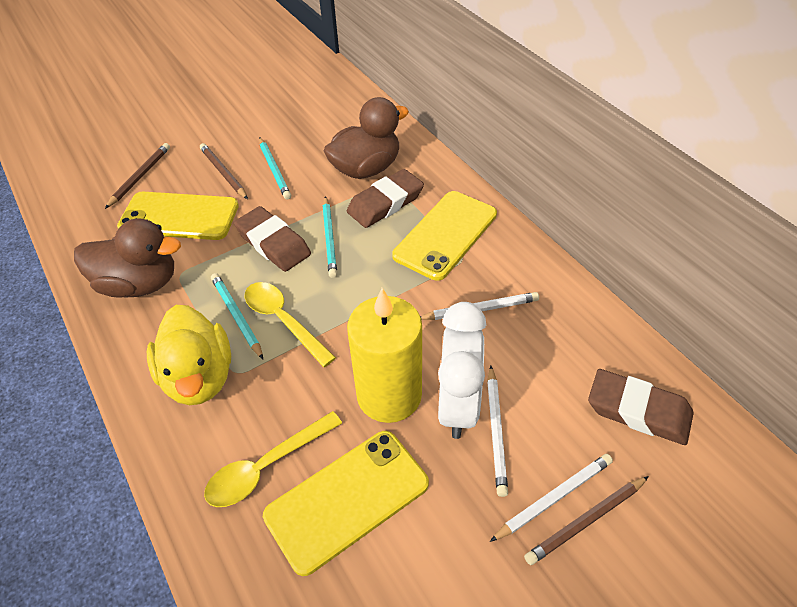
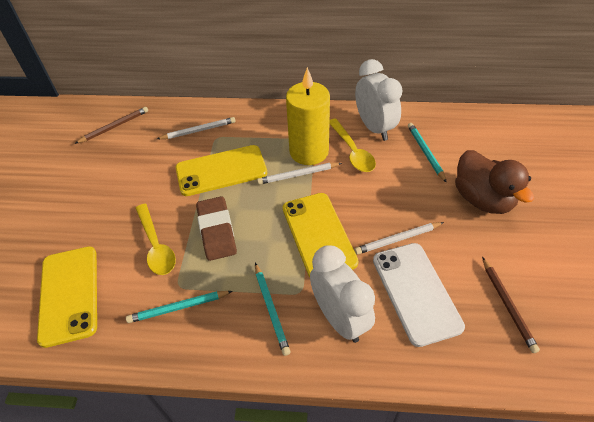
brown duck: [74,218,181,297] [324,97,409,179] = 2 -> [455,150,534,214] = 1
brown eraser: [234,206,311,272] [347,169,424,228] [588,369,694,445] = 3 -> [196,196,237,261] = 1
brown pencil: [105,143,170,209] [200,143,248,199] [524,476,649,565] = 3 -> [75,107,148,144] [482,257,540,353] = 2
white clock: [438,302,486,439] = 1 -> [310,245,375,343] [355,59,403,141] = 2
white phone: none = 0 -> [373,243,465,347] = 1
yellow duck: [147,305,231,405] = 1 -> none = 0

